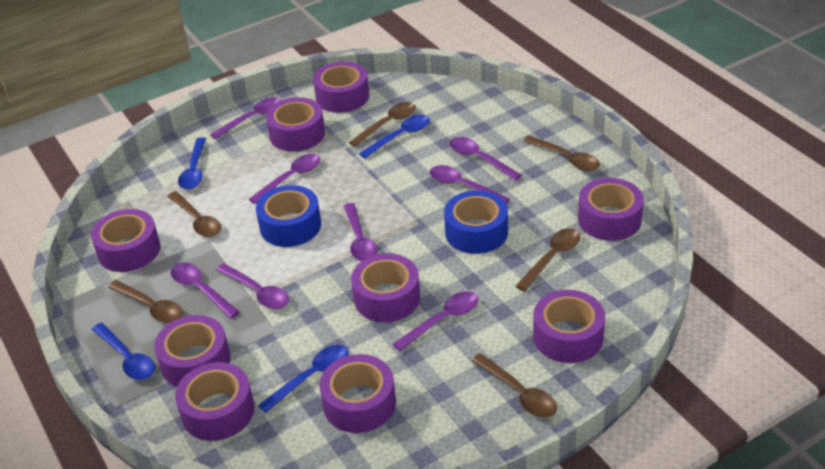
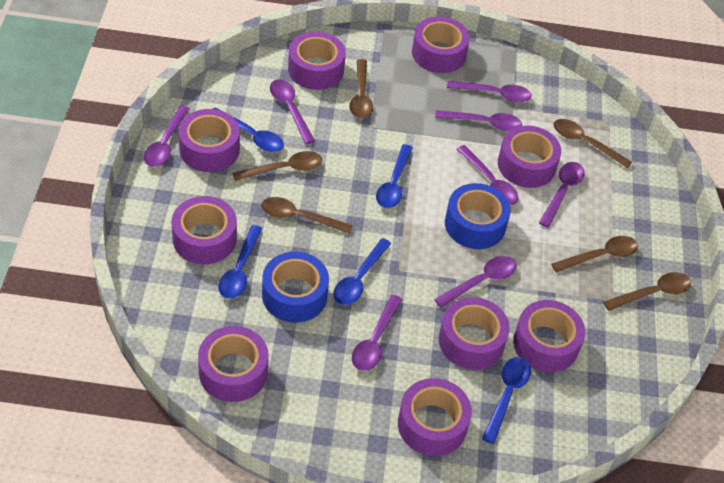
blue spoon: [92,323,155,380] [178,137,206,190] [258,345,349,413] [359,114,430,159] = 4 -> [213,108,284,152] [218,225,262,299] [333,238,392,305] [376,144,413,208] [482,357,531,444] = 5

